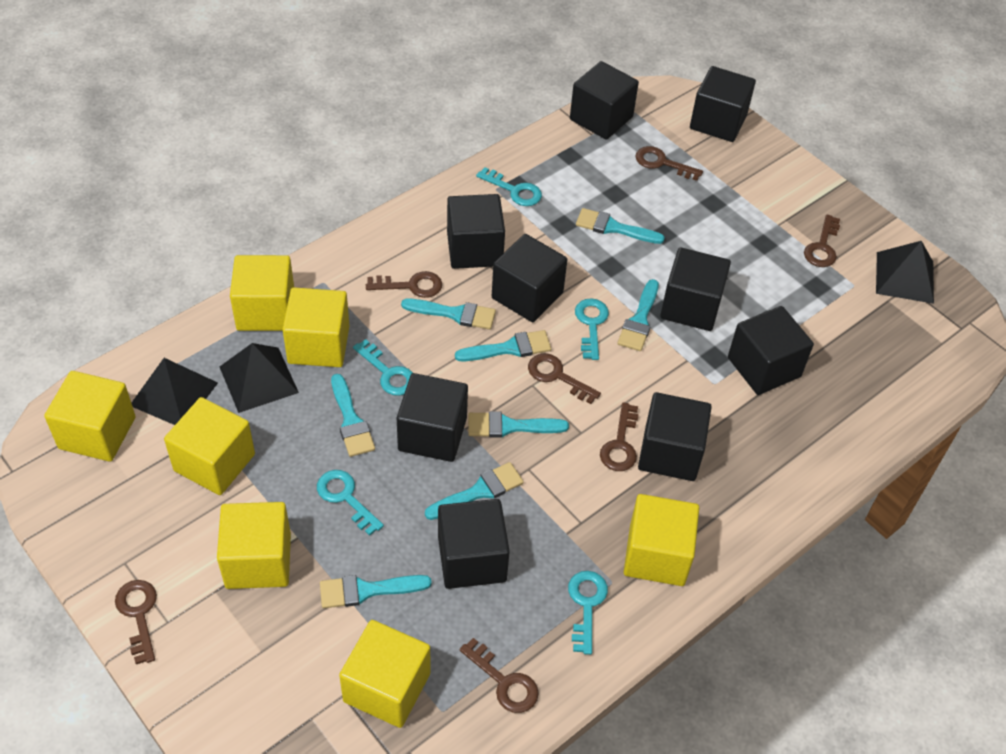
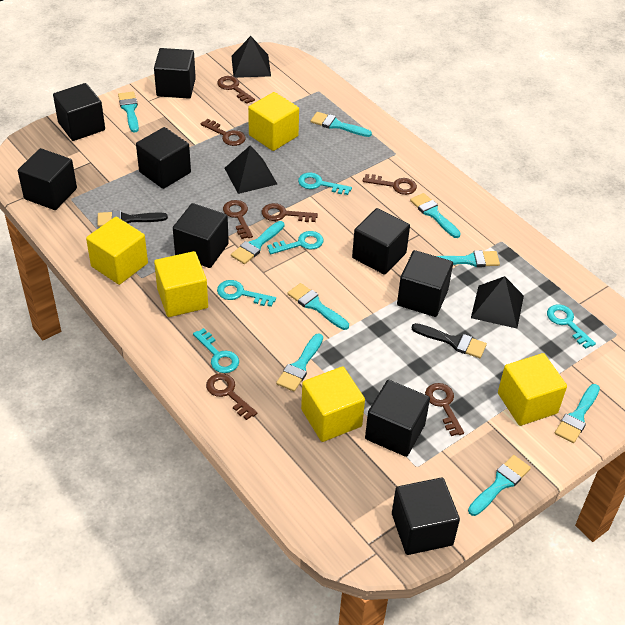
black brush: none = 0 -> [97,210,168,227] [411,323,487,358] = 2
turquoise brush: [320,575,432,608] [331,374,375,457] [401,299,496,330] [425,462,524,520] [455,330,551,362] [468,411,569,438] [576,208,665,244] [617,279,659,351] = 8 -> [118,92,139,133] [231,221,284,264] [276,333,323,392] [288,283,349,330] [311,112,372,137] [410,193,461,238] [437,250,500,267] [468,455,531,516] [555,384,600,443] = 9
yellow cube: [44,371,135,462] [164,397,255,495] [217,502,291,589] [230,255,294,331] [282,287,349,367] [339,620,430,728] [624,494,699,586] = 7 -> [86,217,148,285] [154,251,208,317] [248,92,299,151] [301,366,365,442] [498,353,567,426] = 5

